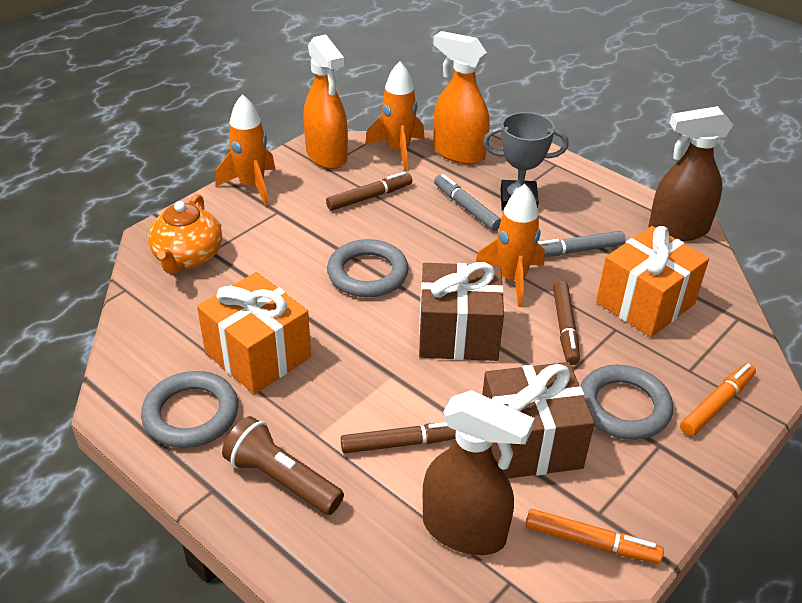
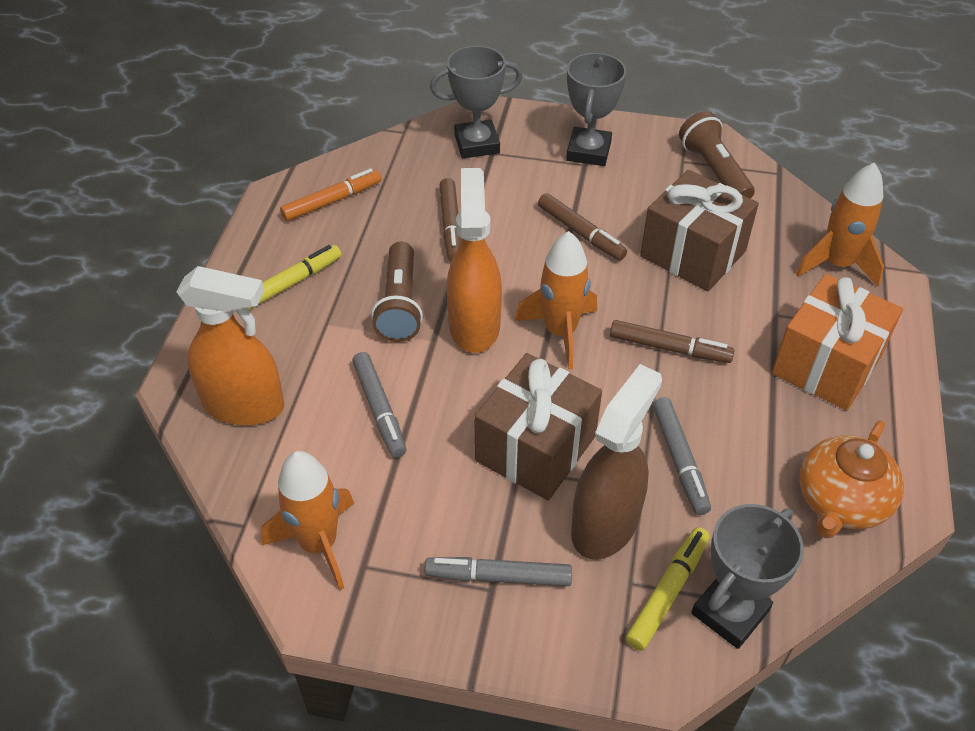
brown flashlight: [222,416,344,515] = 1 -> [371,242,423,342] [679,111,755,199] = 2
brown spray bottle: [423,390,535,555] [648,106,733,241] = 2 -> [571,364,662,559] = 1
grey marker: [434,174,501,231] [538,231,625,257] = 2 -> [352,352,406,458] [425,557,572,586] [653,397,711,515] = 3
grey ring: [141,371,238,448] [327,239,408,297] [580,365,673,440] = 3 -> none = 0
grey trophy: [483,112,569,210] = 1 -> [430,46,523,158] [566,53,626,166] [691,504,804,649] = 3
orange gift: [197,272,311,394] [596,226,709,337] = 2 -> [772,274,903,411] = 1
orange marker: [526,509,664,563] [680,363,756,436] = 2 -> [280,169,382,221] = 1
yellow marker: none = 0 -> [248,245,341,310] [626,527,710,651] = 2

